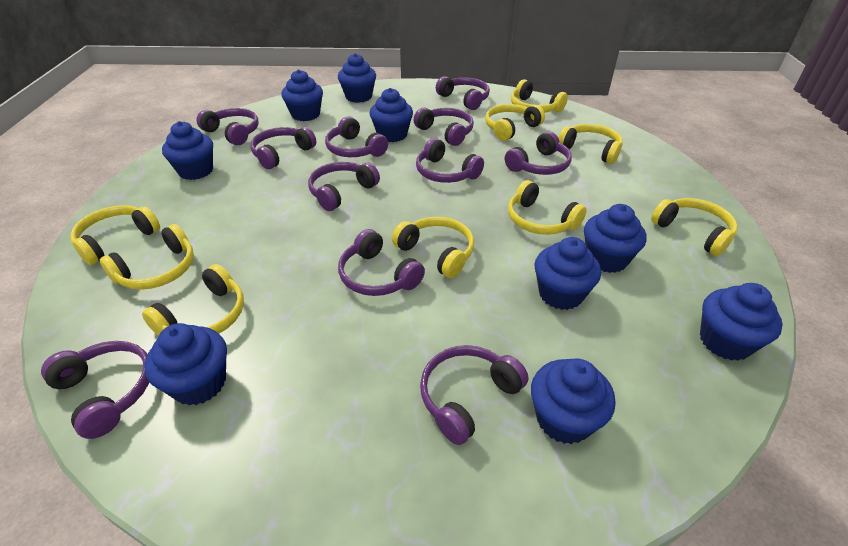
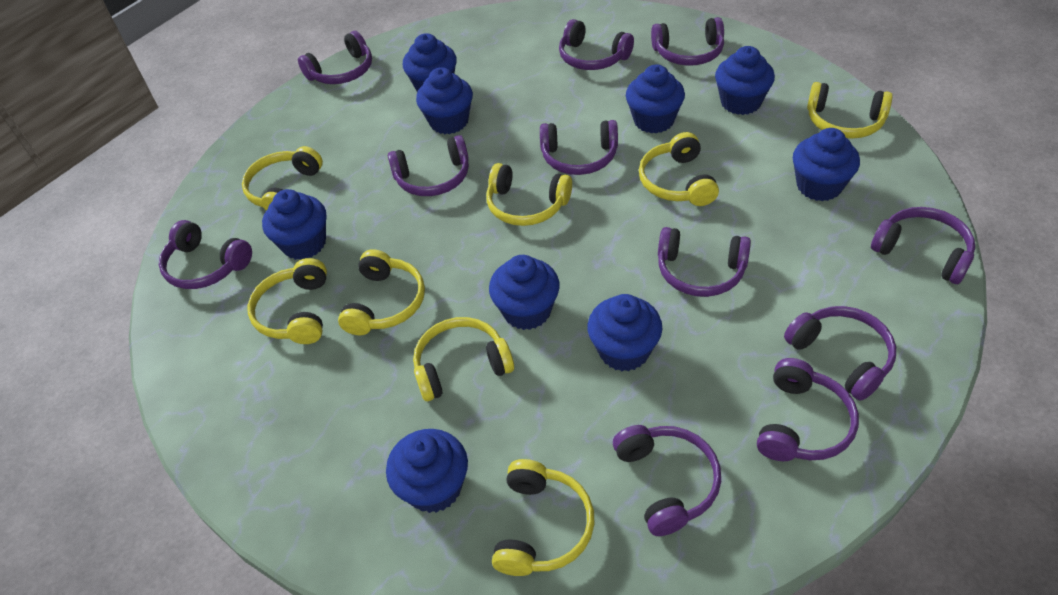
yellow headphones: [70,205,160,265] [100,224,194,290] [142,264,244,336] [392,217,474,278] [485,104,545,141] [508,180,586,235] [511,79,568,112] [558,124,623,164] [651,198,738,256] = 9 -> [242,146,323,211] [248,258,327,344] [338,249,425,335] [413,317,514,401] [486,163,572,226] [492,459,595,576] [639,132,719,206] [807,82,893,139] = 8

